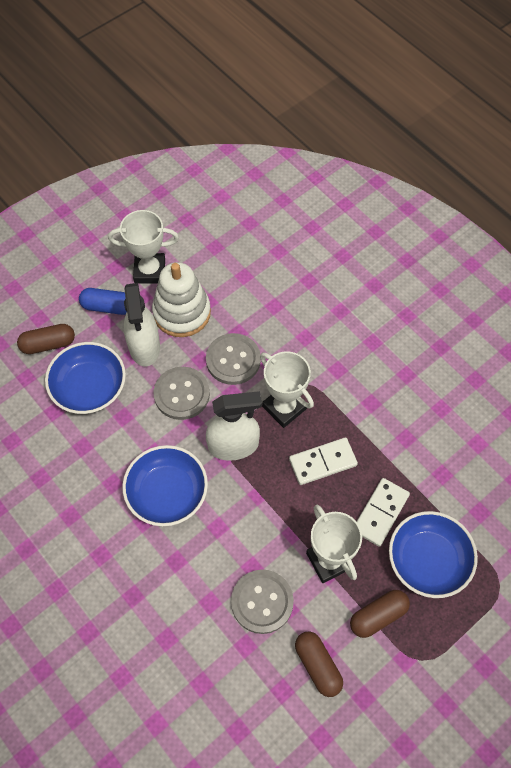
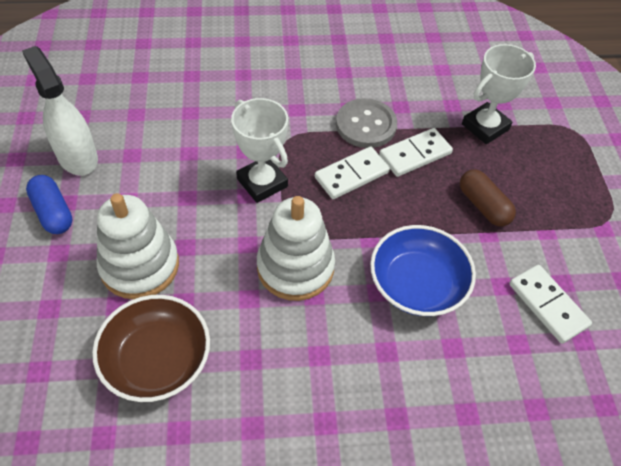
blue bowl: [45,342,126,414] [122,445,208,526] [389,511,478,598] = 3 -> [370,225,476,316] = 1
brown bowl: none = 0 -> [92,295,210,402] = 1
brown capsule: [17,324,75,354] [295,631,343,697] [350,590,410,638] = 3 -> [460,169,516,227] = 1
grey button: [154,367,210,420] [206,333,261,385] [231,570,294,634] = 3 -> [336,98,397,148] = 1
white domino: [289,437,358,485] [356,478,410,547] = 2 -> [315,146,390,199] [379,128,453,177] [509,265,592,344] = 3
white spray bottle: [124,283,160,366] [206,391,262,461] = 2 -> [22,46,98,176] = 1
white stacking toy: [152,262,211,337] = 1 -> [97,193,179,299] [257,196,335,301] = 2
white trophy: [108,210,179,283] [260,351,314,428] [306,505,362,583] = 3 -> [231,98,288,203] [462,44,536,144] = 2

